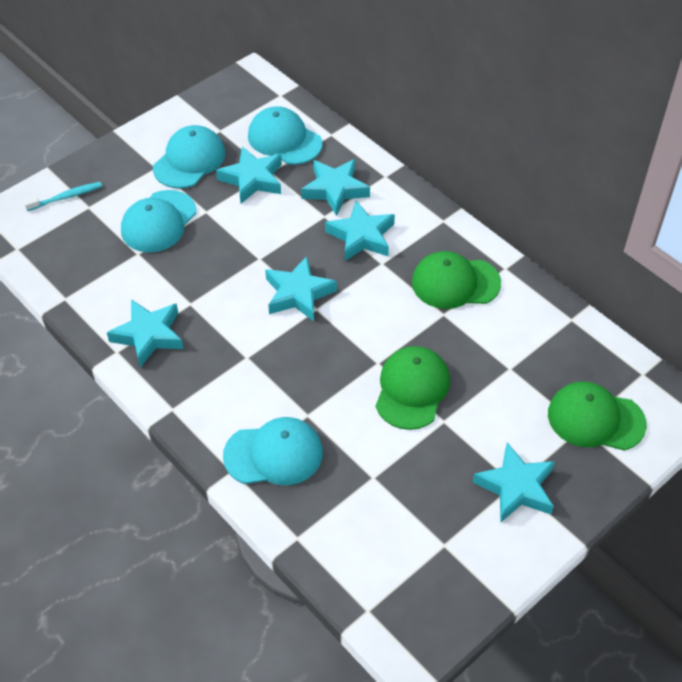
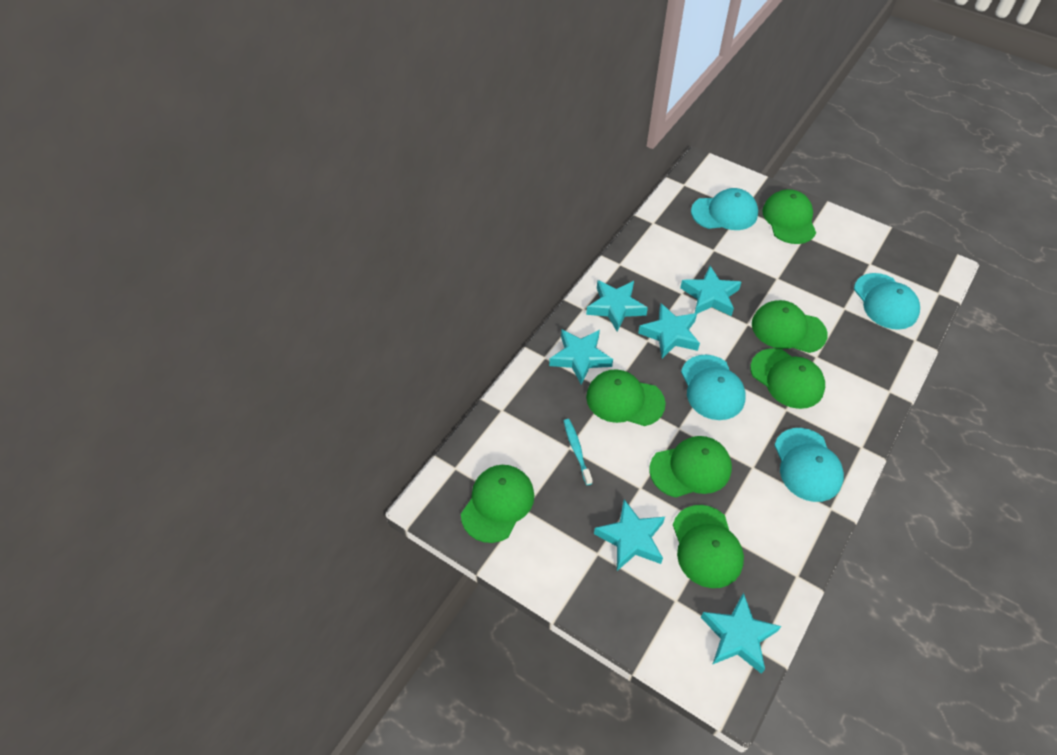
green cap: [376,346,450,430] [412,251,501,309] [548,381,647,451] = 3 -> [461,465,534,543] [586,369,666,426] [649,436,732,498] [673,505,744,588] [750,348,825,409] [752,300,828,353] [762,189,816,244] = 7

